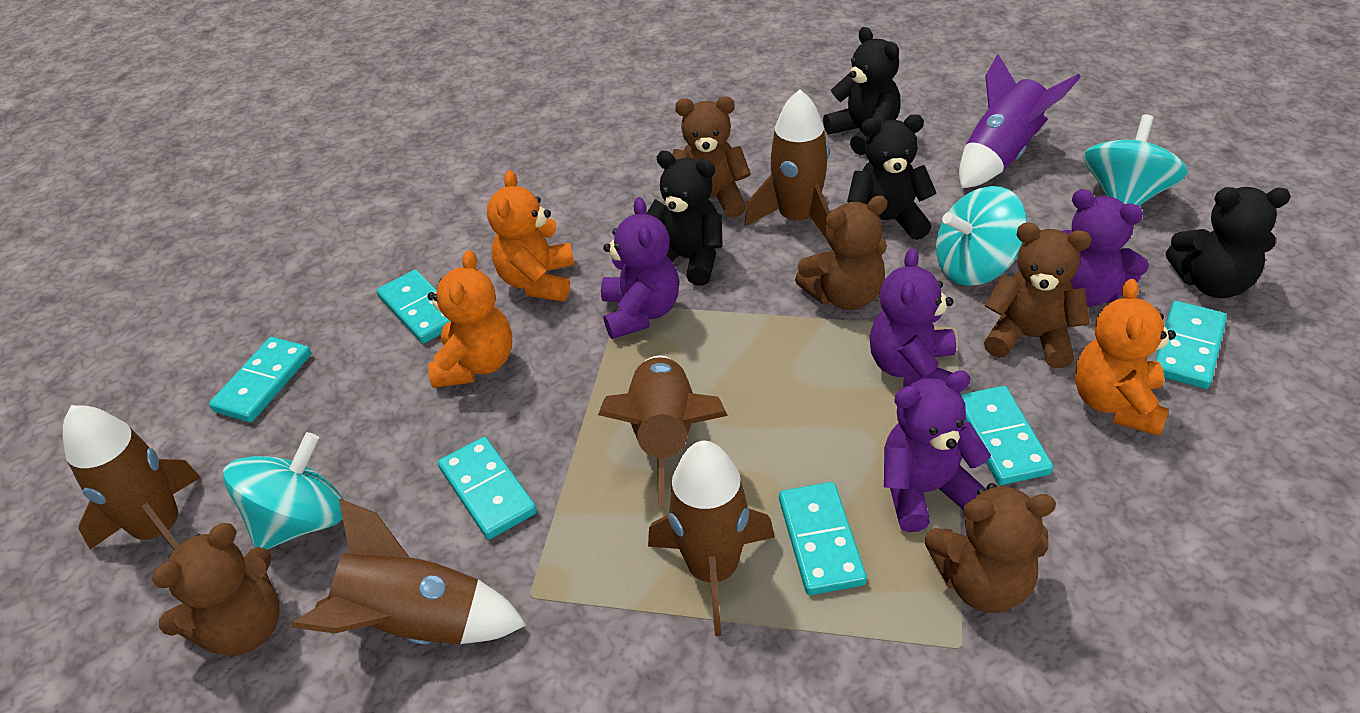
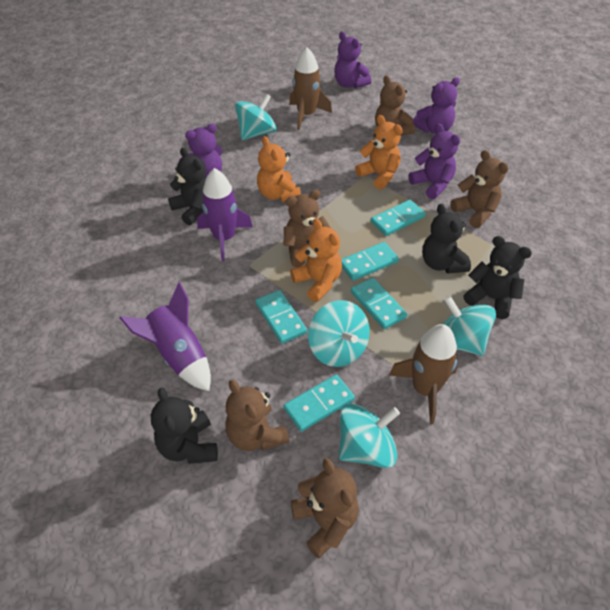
brown rocket: [63,405,201,550] [291,499,526,644] [598,355,728,507] [648,441,775,636] [744,89,830,238] = 5 -> [289,47,332,130] [389,324,457,424] = 2
purple rocket: [959,54,1081,188] = 1 -> [120,282,211,391] [197,168,253,261] = 2
turquoise domino: [209,337,311,422] [377,270,450,343] [438,437,537,539] [779,482,867,595] [961,386,1053,485] [1155,301,1227,389] = 6 -> [255,290,307,344] [284,374,355,432] [341,242,399,281] [351,277,407,329] [371,200,426,236] = 5
turquoise spinning top: [223,432,344,549] [936,186,1027,286] [1083,114,1188,206] = 3 -> [235,94,277,140] [308,300,370,367] [339,403,400,468] [443,296,496,356] = 4

